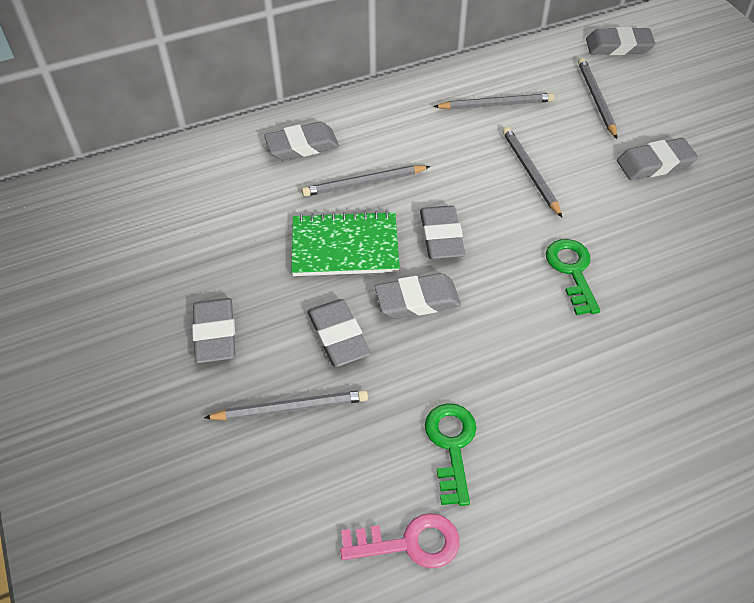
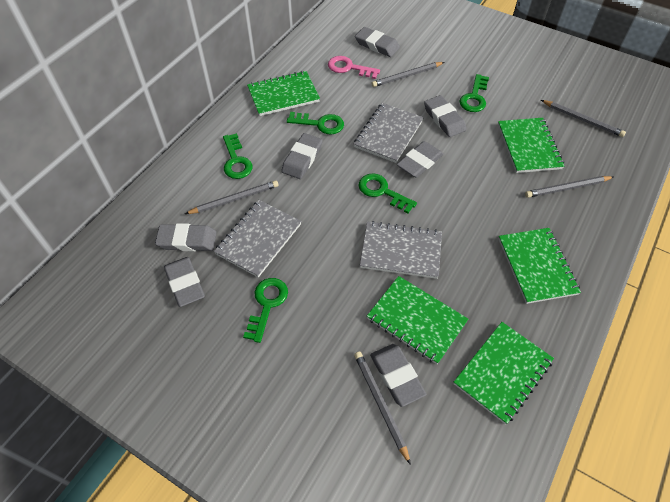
green key: [425,403,476,506] [546,239,600,315] = 2 -> [223,133,253,179] [243,278,288,343] [287,112,344,134] [359,173,417,213] [459,74,489,112] = 5
green notebook: [292,211,400,276] = 1 -> [247,71,320,116] [367,276,468,364] [453,322,554,425] [498,118,565,173] [498,228,581,304] = 5
grey notebook: none = 0 -> [214,200,301,278] [354,103,424,163] [360,221,442,279] = 3

